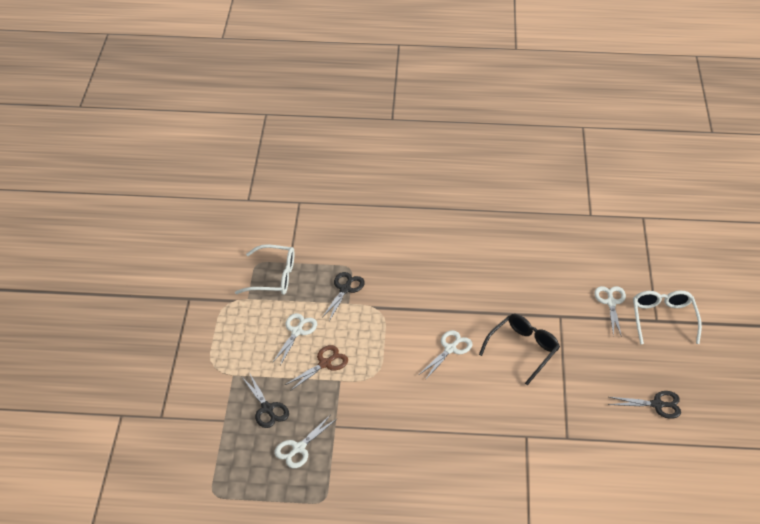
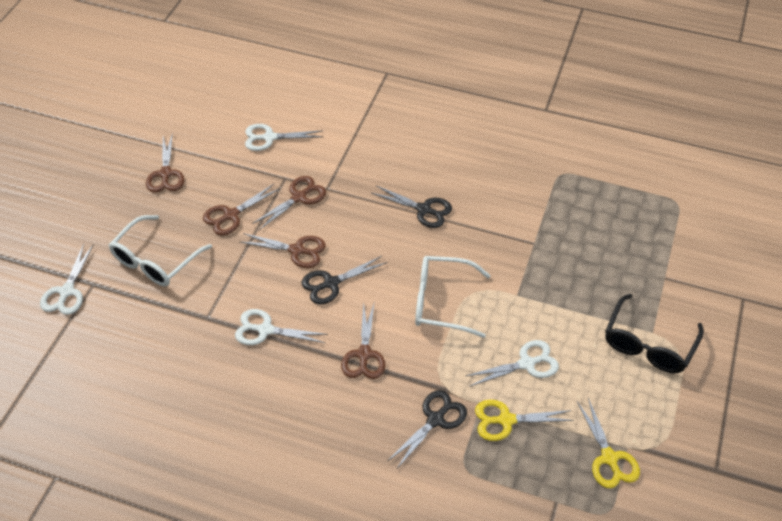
brown scissors: [285,345,348,391] = 1 -> [146,133,184,193] [203,184,279,235] [240,233,326,268] [252,176,326,230] [341,301,386,379] = 5
yellow scissors: none = 0 -> [475,400,574,441] [577,398,640,488] = 2

